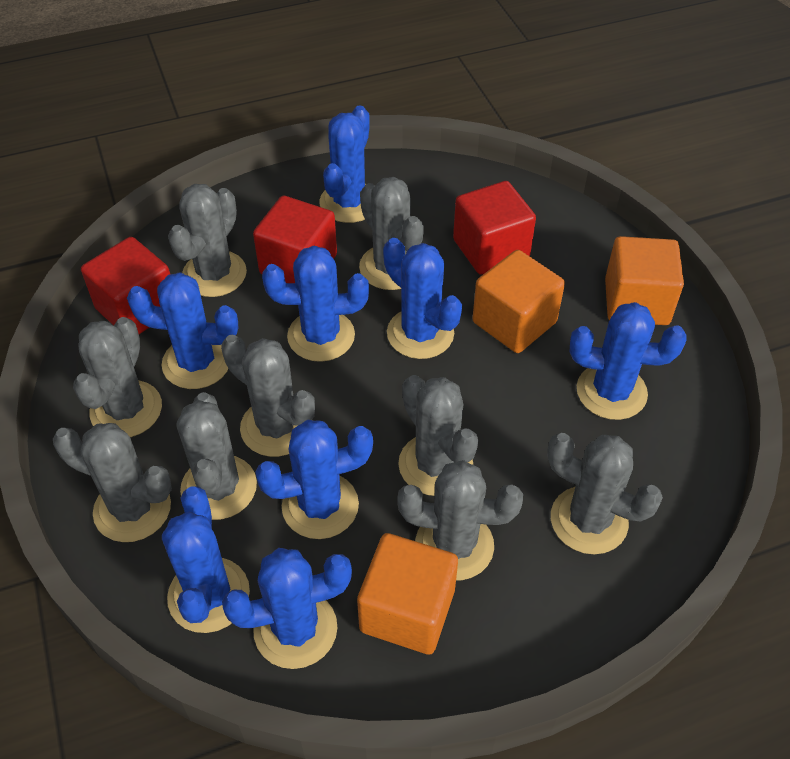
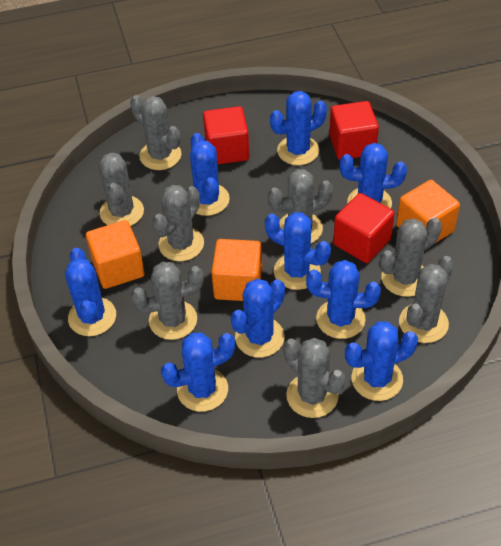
blue cactus: [127,272,238,389] [162,486,250,633] [222,548,352,669] [255,420,373,539] [262,246,369,362] [320,106,370,223] [383,238,462,359] [569,302,686,420] = 8 -> [65,248,116,336] [161,333,235,412] [190,133,230,216] [231,279,285,358] [265,212,331,290] [270,91,327,165] [306,260,381,339] [340,143,407,209] [345,321,418,401] = 9
grey cactus: [53,423,172,542] [73,317,162,437] [168,184,247,297] [177,392,257,520] [221,335,315,457] [359,177,424,290] [397,460,523,581] [398,375,478,496] [547,433,663,554] = 9 -> [99,153,144,226] [130,95,182,170] [131,262,204,340] [152,185,204,261] [268,169,333,243] [283,338,346,418] [380,217,442,297] [399,256,454,343] = 8

